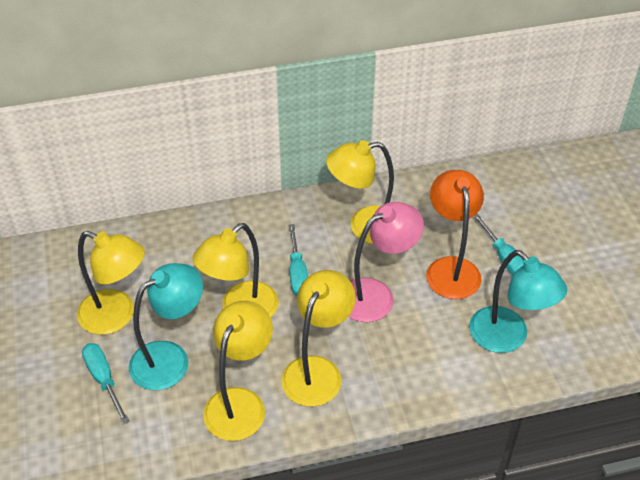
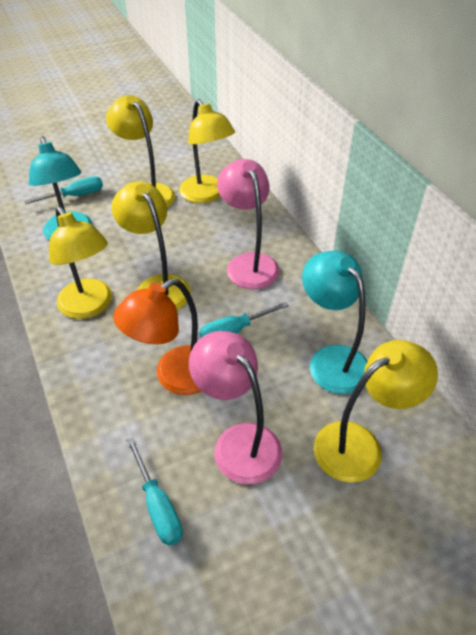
pink lamp: [349,202,424,322] = 1 -> [189,331,282,484] [217,159,279,289] = 2

